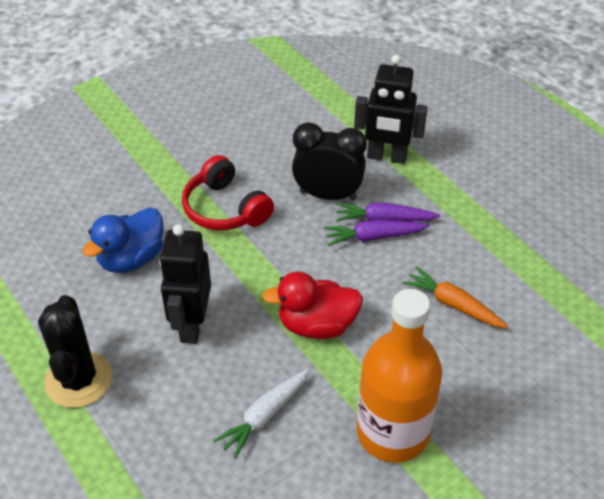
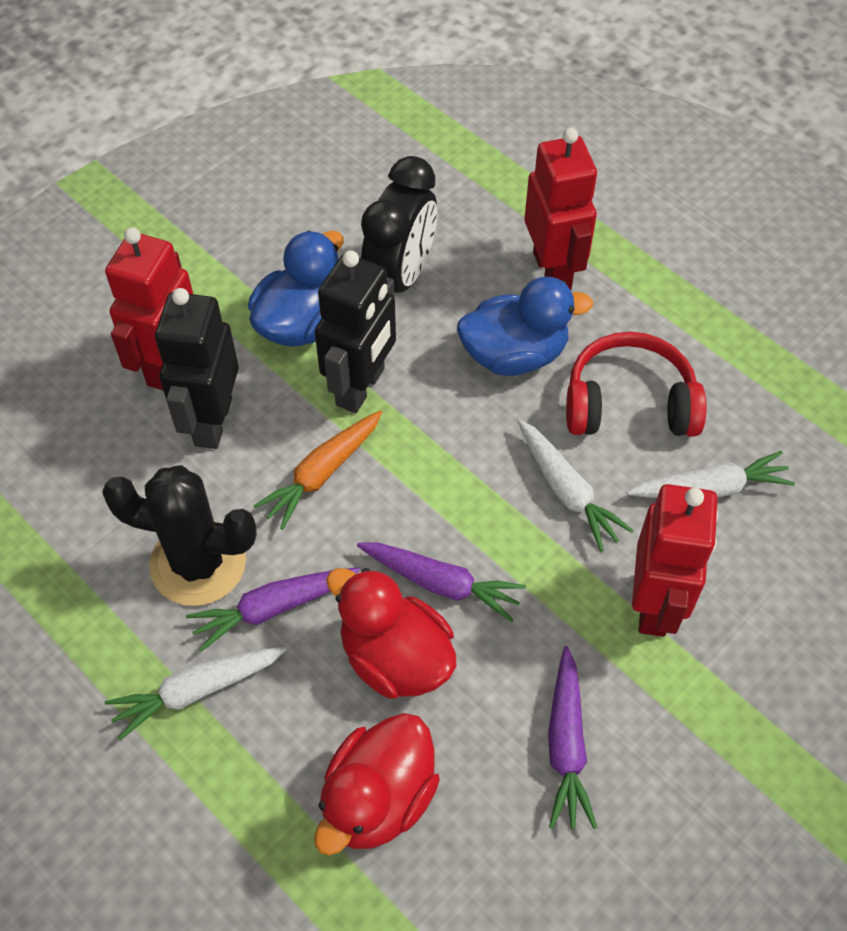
blue duck: [83,208,164,273] = 1 -> [248,231,344,347] [457,277,593,376] = 2
orange bottle: [357,289,442,463] = 1 -> none = 0
purple carrot: [324,220,430,246] [336,203,440,222] = 2 -> [186,568,360,652] [357,542,526,622] [548,646,597,829] = 3
red duck: [262,271,363,339] = 1 -> [314,713,440,856] [326,568,456,699] = 2
red robot: none = 0 -> [105,227,193,390] [524,128,597,290] [632,484,718,637] = 3
white carrot: [213,369,310,459] = 1 -> [105,647,286,741] [518,420,634,551] [627,451,795,498] = 3

